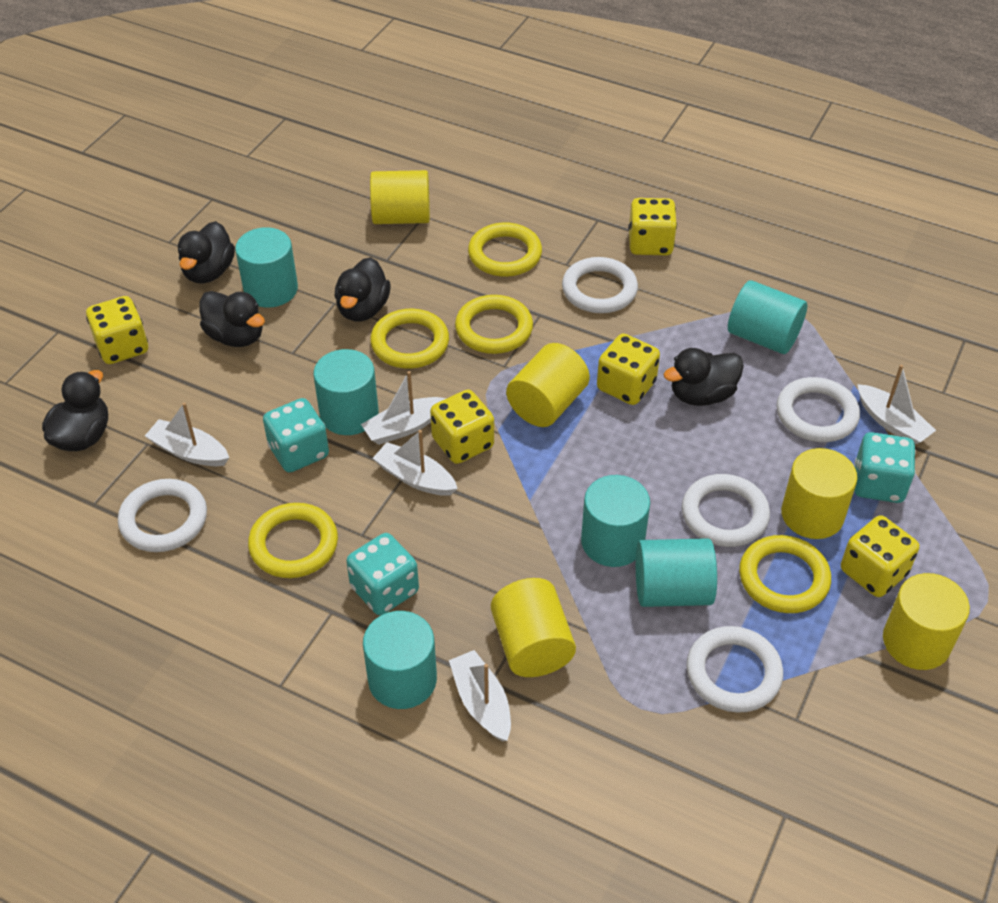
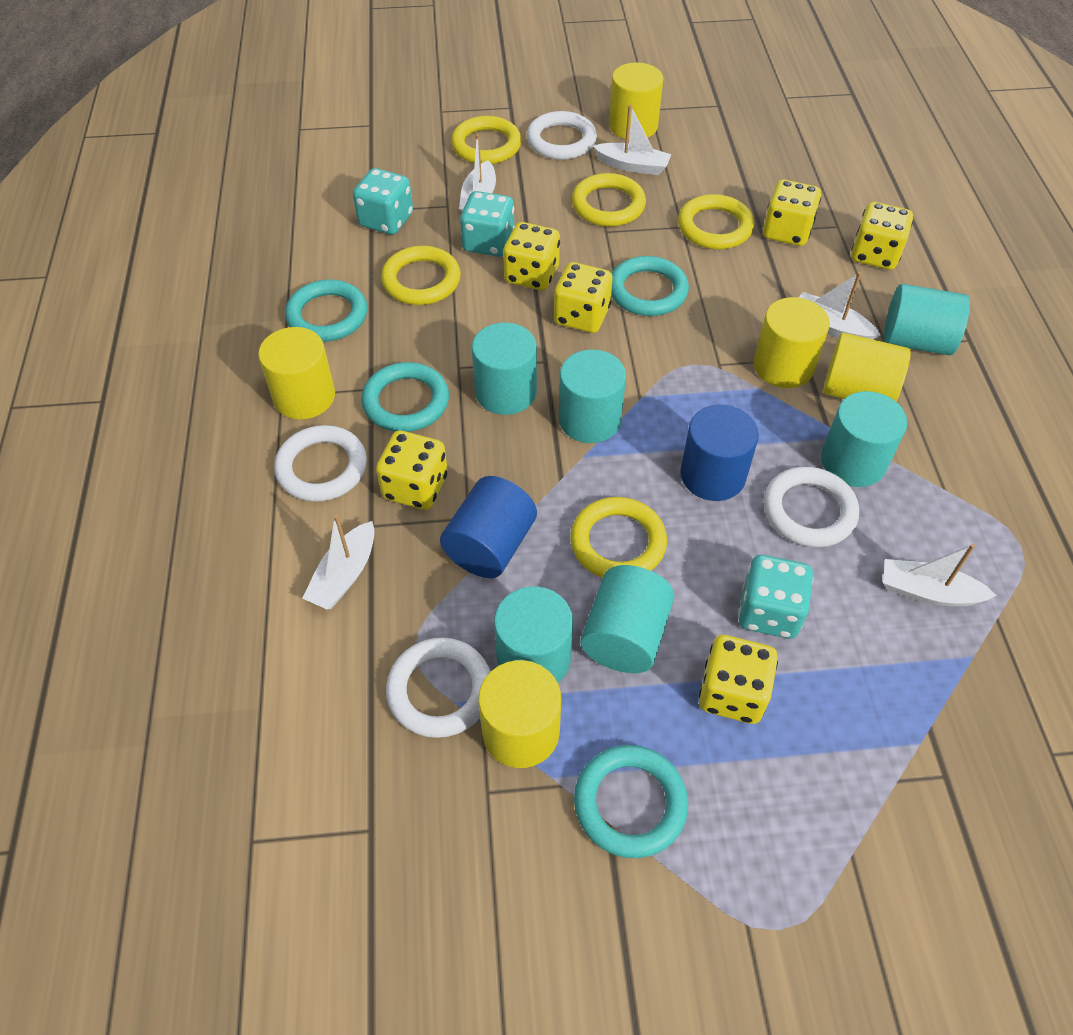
black duck: [42,370,108,451] [178,221,235,283] [199,291,265,347] [334,257,391,321] [664,348,744,406] = 5 -> none = 0
blue cylinder: none = 0 -> [440,476,537,578] [680,405,759,501] = 2
turquoise ring: none = 0 -> [285,280,367,342] [361,362,449,432] [574,745,688,858] [611,256,689,316] = 4
white ring: [118,479,207,552] [562,257,638,313] [682,474,770,547] [687,626,783,712] [777,377,860,442] = 5 -> [274,425,367,502] [386,638,490,738] [527,111,597,160] [763,467,859,547] = 4
yellow dice: [86,296,148,364] [430,390,494,464] [597,333,660,405] [628,198,677,255] [841,515,919,597] = 5 -> [376,430,448,510] [503,222,560,290] [554,262,613,333] [699,635,778,724] [763,179,821,246] [851,202,913,270] = 6

